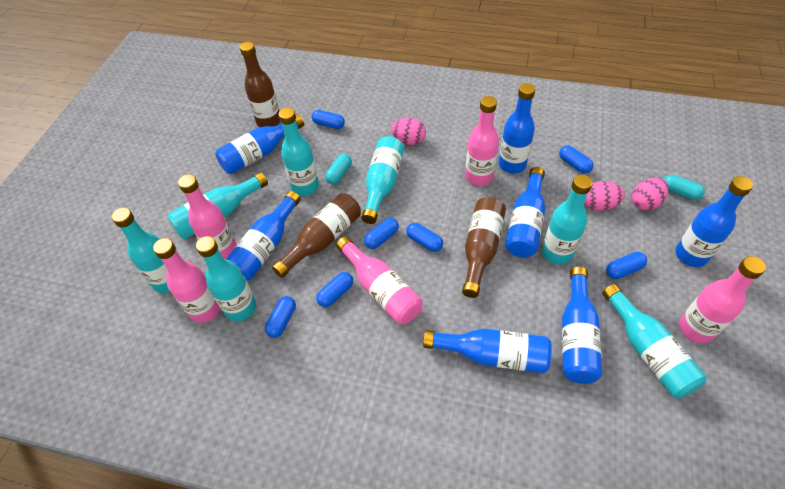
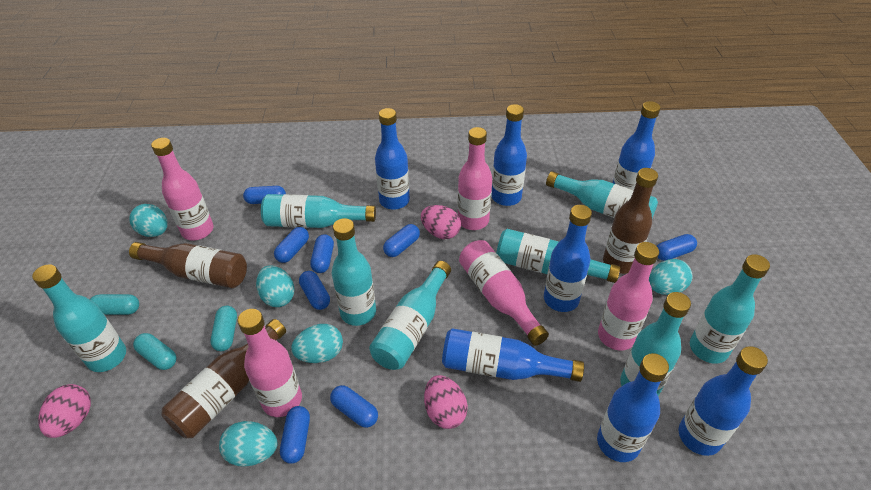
blue capsule: [265,296,296,338] [312,110,345,129] [316,272,353,307] [364,218,399,249] [406,223,443,252] [559,145,594,174] [606,252,647,279] = 7 -> [243,186,286,204] [274,227,309,263] [280,406,310,464] [299,271,330,310] [310,234,334,273] [330,385,378,428] [383,224,420,257] [657,234,697,261] = 8
turquoise bottle: [112,207,170,293] [168,172,268,239] [196,236,256,321] [278,108,319,196] [361,136,404,224] [542,175,593,265] [602,284,707,399] = 7 -> [32,264,126,372] [261,194,376,228] [332,218,376,326] [369,261,451,370] [496,229,621,283] [546,171,658,218] [620,292,691,396] [690,254,770,364] = 8
turquoise capsule: [325,154,352,184] [663,175,705,200] = 2 -> [90,294,139,315] [133,333,177,370] [210,306,237,351] = 3
turquoise egg: none = 0 -> [129,204,168,237] [219,421,278,467] [256,265,295,307] [291,324,343,363] [649,259,693,295] = 5

